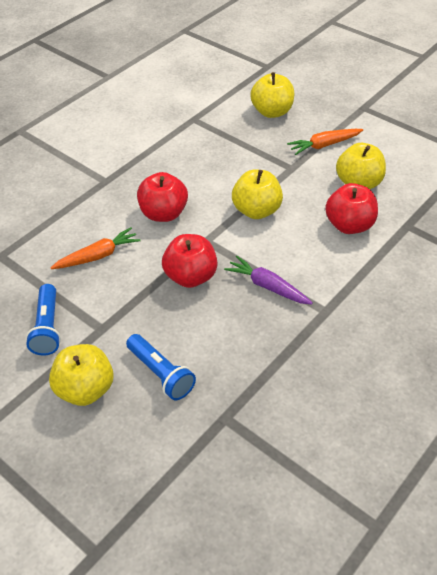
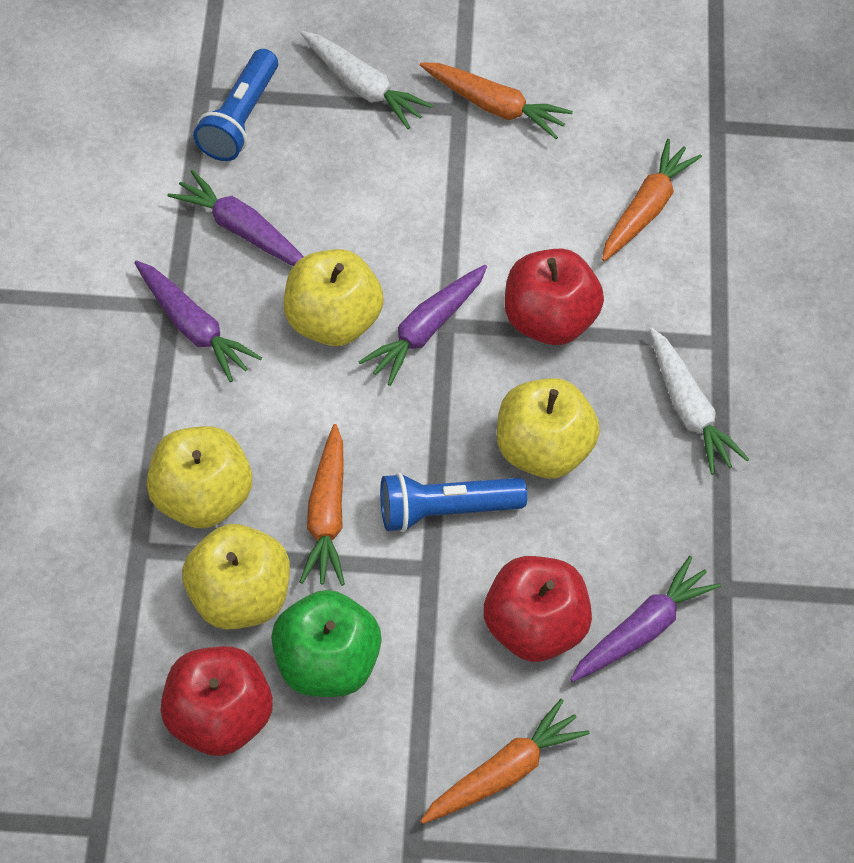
green apple: none = 0 -> [271,590,382,697] = 1
orange carrot: [51,227,141,269] [287,129,363,155] = 2 -> [300,424,345,586] [420,62,573,139] [420,699,590,824] [602,139,702,261] = 4
purple carrot: [224,255,313,304] = 1 -> [134,260,262,382] [167,170,304,266] [358,265,487,386] [570,556,721,682] = 4
white carrot: none = 0 -> [300,31,433,129] [649,328,749,475] = 2

